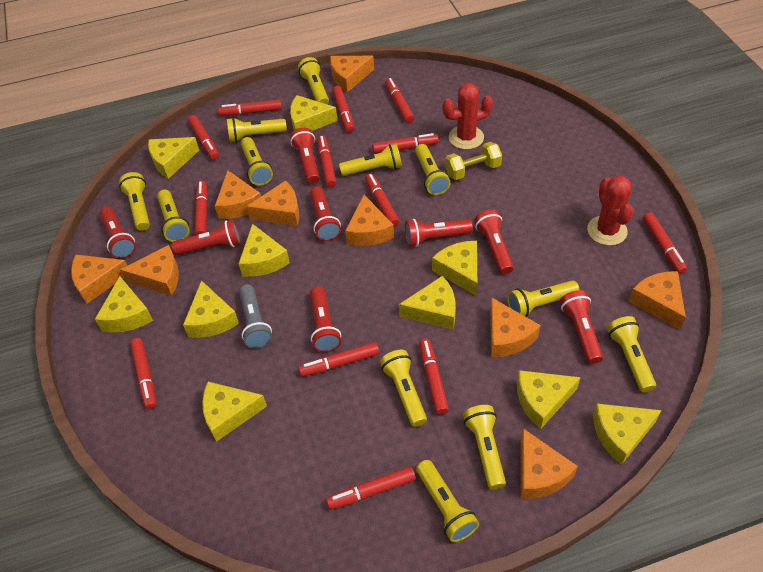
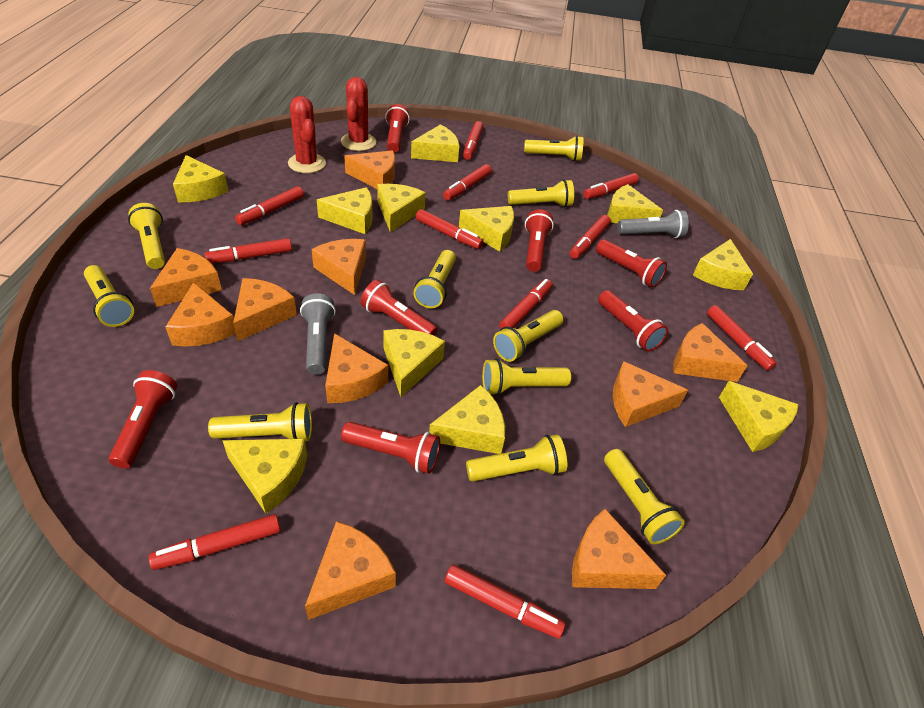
grey flashlight: [239,284,272,349] = 1 -> [300,293,336,375] [617,210,689,238] = 2
orange cheese: [71,255,128,303] [120,245,179,296] [215,170,261,219] [246,180,299,226] [330,56,374,92] [345,195,394,246] [490,297,540,357] [520,428,578,499] [629,271,686,330] = 9 -> [150,248,222,307] [166,282,236,346] [233,278,297,341] [305,521,396,620] [312,239,366,295] [325,333,388,403] [344,150,395,189] [572,509,666,589] [613,361,688,427] [673,323,748,382] = 10
red flashlight: [100,207,136,259] [172,220,241,255] [290,127,320,184] [310,186,341,241] [310,286,341,352] [405,219,473,247] [474,209,514,274] [560,290,603,364] = 8 -> [109,370,177,469] [341,422,440,474] [360,280,438,336] [385,104,410,153] [525,210,554,272] [596,239,667,288] [598,290,668,352] = 7
red marker: [130,338,157,409] [188,115,219,160] [195,181,208,235] [218,99,282,116] [299,342,379,377] [317,135,337,188] [326,466,416,510] [332,86,354,132] [365,173,400,227] [372,133,439,154] [385,78,414,123] [419,339,449,415] [643,213,688,274] = 13 -> [149,514,280,570] [204,238,292,263] [235,186,304,225] [416,209,483,249] [443,164,492,201] [444,565,566,639] [463,121,483,160] [499,279,552,329] [570,215,611,259] [583,173,639,199] [707,305,776,370] = 11
yellow cheese: [95,276,153,332] [148,137,199,179] [183,280,239,338] [202,382,267,442] [238,224,290,277] [290,95,338,131] [399,276,456,330] [432,241,477,296] [517,370,581,429] [593,404,662,465] = 10 -> [173,155,228,202] [222,439,307,513] [317,187,373,234] [377,184,426,232] [384,329,445,397] [411,124,459,162] [429,385,505,454] [459,206,514,252] [607,184,663,223] [693,239,753,290] [719,381,799,452] = 11
yellow dumbbell: [445,142,502,180] = 1 -> none = 0
yellow flashlight: [119,172,150,231] [157,190,190,242] [227,117,287,142] [241,137,273,186] [298,57,329,105] [339,144,402,176] [380,350,427,427] [415,144,451,195] [416,460,479,542] [463,405,506,490] [507,280,579,317] [607,316,656,393] = 12 -> [84,265,134,327] [128,203,165,269] [208,402,312,441] [413,250,456,308] [466,434,567,482] [482,358,571,396] [493,310,563,362] [508,179,574,207] [524,136,584,161] [604,449,685,544] = 10

